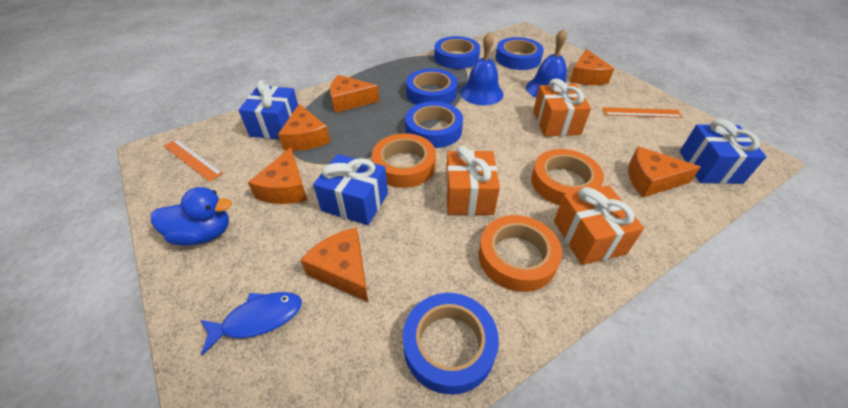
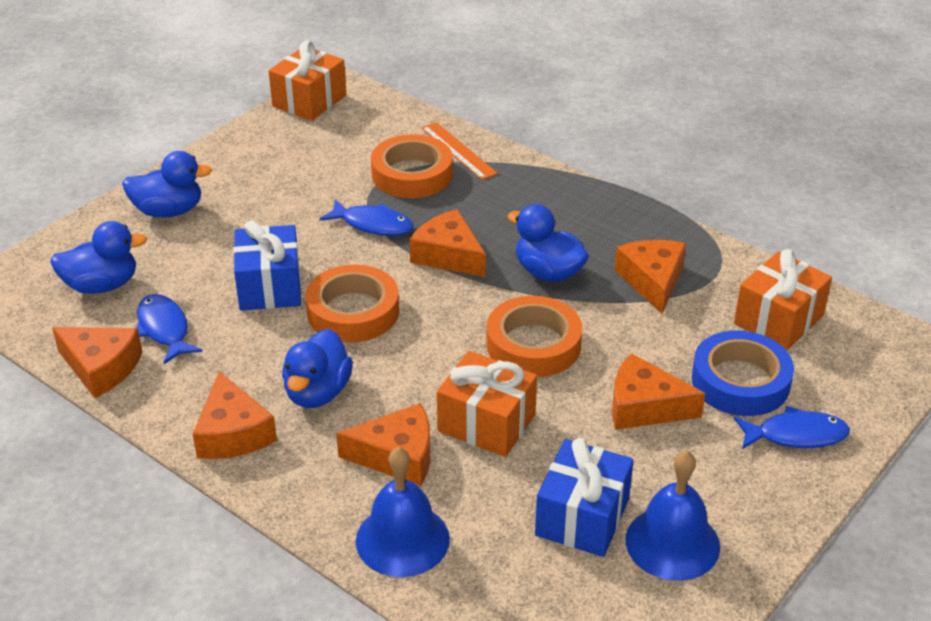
blue duck: [151,187,232,246] = 1 -> [50,221,147,294] [122,151,212,218] [282,329,353,408] [508,204,589,282] = 4
blue fish: [200,292,302,355] = 1 -> [137,294,202,364] [320,199,414,236] [734,406,850,449] = 3
blue gift: [239,80,298,139] [313,154,388,225] [680,119,767,184] = 3 -> [233,220,301,311] [535,438,634,557] = 2
blue tape: [403,293,499,395] [405,101,463,148] [406,68,458,105] [434,36,480,69] [496,37,544,70] = 5 -> [691,330,794,416] = 1
orange ruler: [164,139,223,182] [603,107,683,118] = 2 -> [421,122,498,180] = 1

